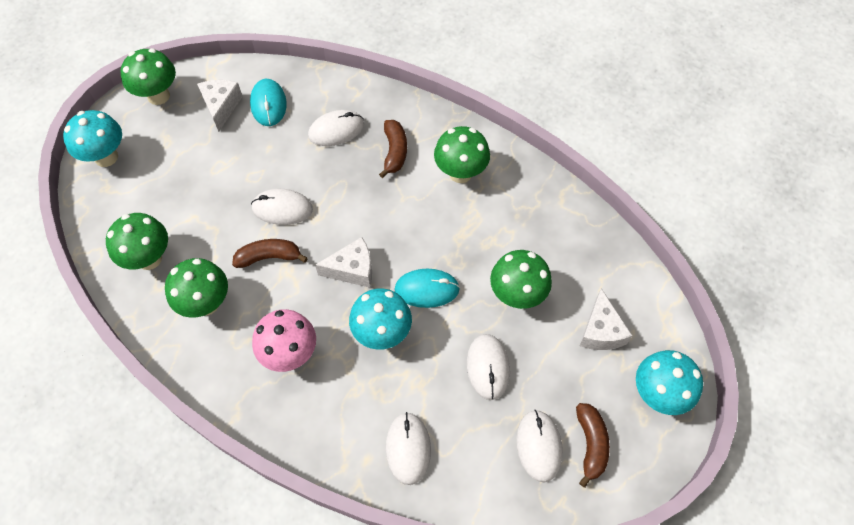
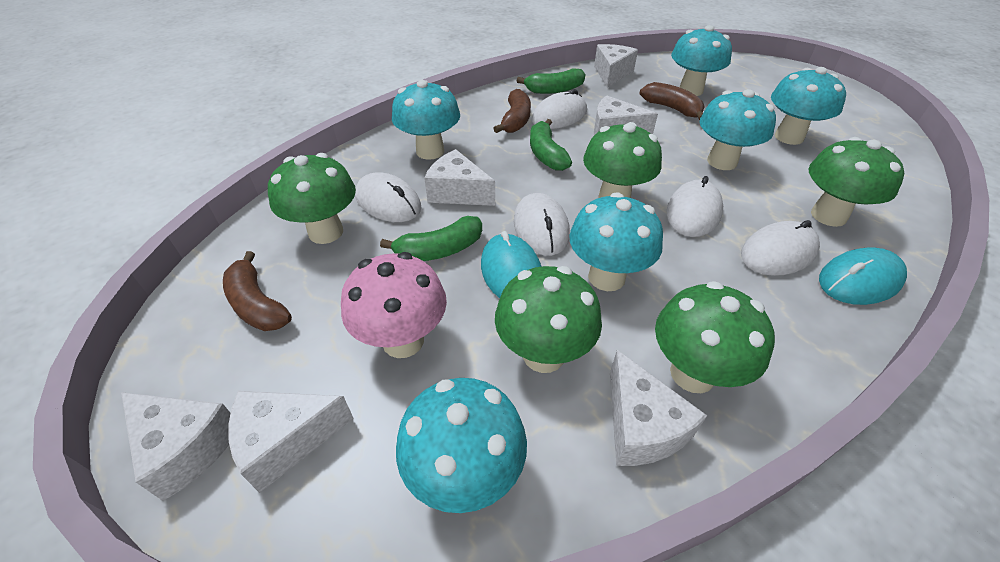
green banana: none = 0 -> [380,216,482,261] [517,68,585,94] [530,119,572,171] = 3
turquoise mushroom: [63,110,122,167] [349,288,412,350] [636,350,703,415] = 3 -> [392,80,460,160] [396,378,527,513] [569,192,663,291] [671,25,732,96] [699,89,776,170] [771,67,846,145] = 6
white cheese: [197,80,243,132] [315,237,372,288] [579,289,633,350] = 3 -> [121,392,230,501] [228,391,354,493] [424,149,495,206] [594,44,638,88] [594,95,658,135] [610,350,707,466] = 6

